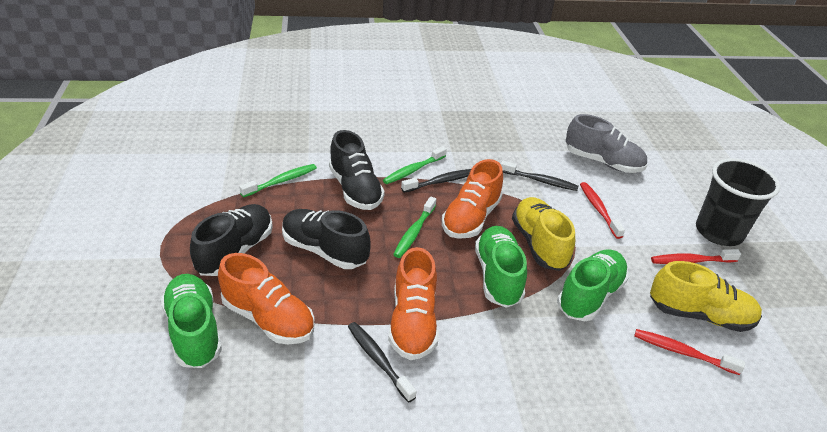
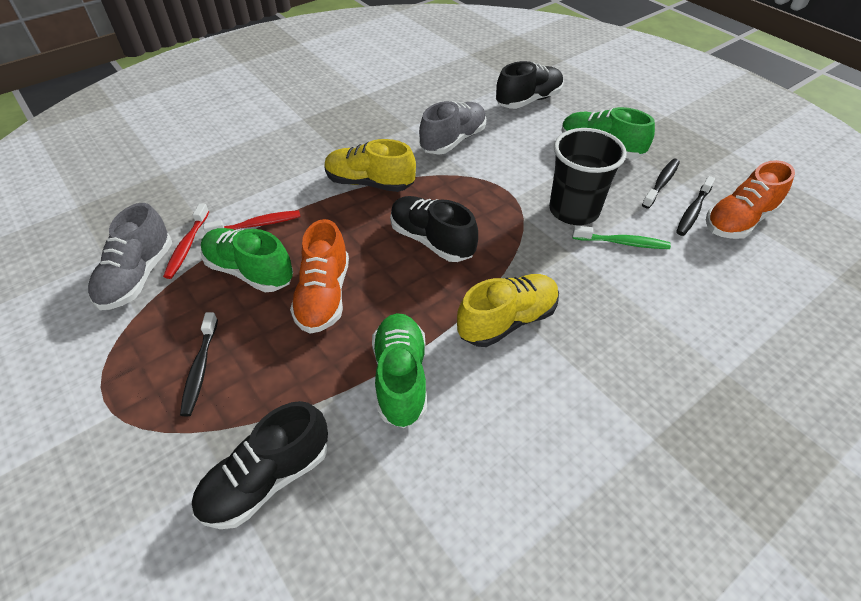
green toothbrush: [239,164,317,197] [383,146,447,184] [393,197,436,258] = 3 -> [573,225,671,249] = 1
grey shoe: [566,114,647,173] = 1 -> [88,203,172,310] [419,101,487,155] = 2
orange shoe: [218,253,315,344] [388,247,439,360] [442,159,503,239] = 3 -> [290,219,349,334] [706,160,795,239] = 2
red toothbrush: [580,182,625,239] [634,329,745,375] [651,249,741,264] = 3 -> [163,203,209,279] [203,210,301,233] = 2

